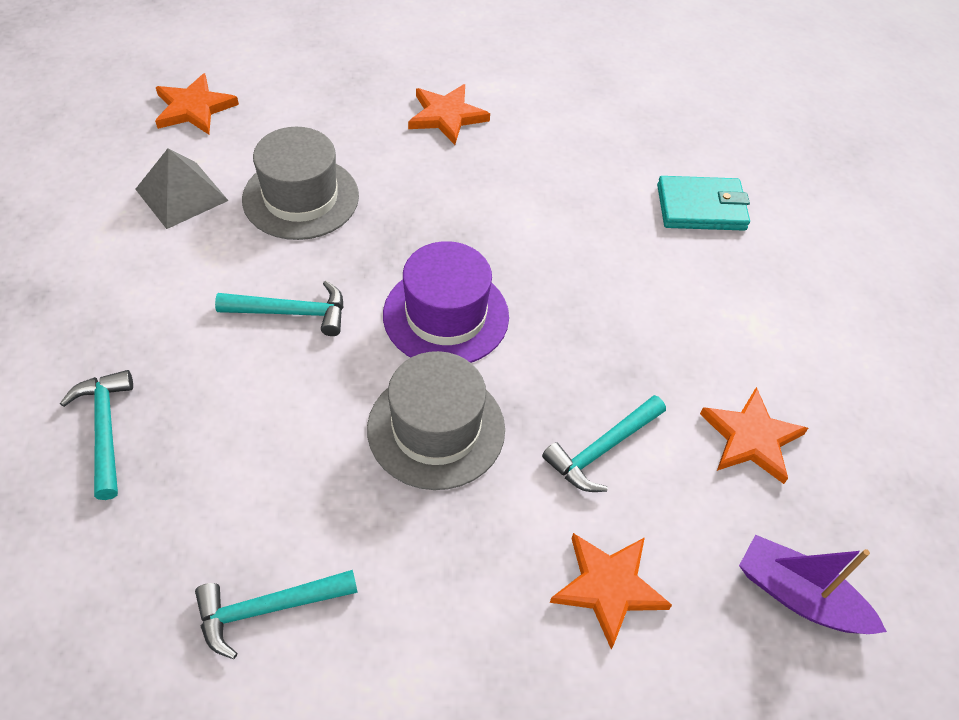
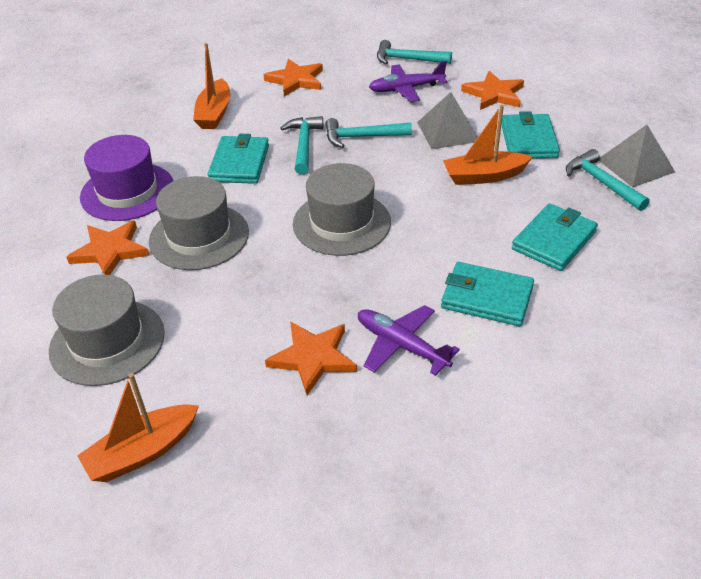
grey hat: [242,127,359,240] [367,351,505,490] = 2 -> [49,275,165,386] [149,176,249,270] [293,163,391,256] = 3
grey pyramid: [135,148,229,229] = 1 -> [417,92,478,149] [599,125,675,188] = 2
orange boat: none = 0 -> [77,373,199,482] [193,43,230,129] [443,105,532,185] = 3
purple boat: [739,535,887,634] = 1 -> none = 0
purple plane: none = 0 -> [358,305,460,376] [369,61,447,102] = 2
turquoise wallet: [657,176,750,231] = 1 -> [208,134,269,184] [441,262,534,326] [501,111,560,159] [512,203,598,271] = 4

